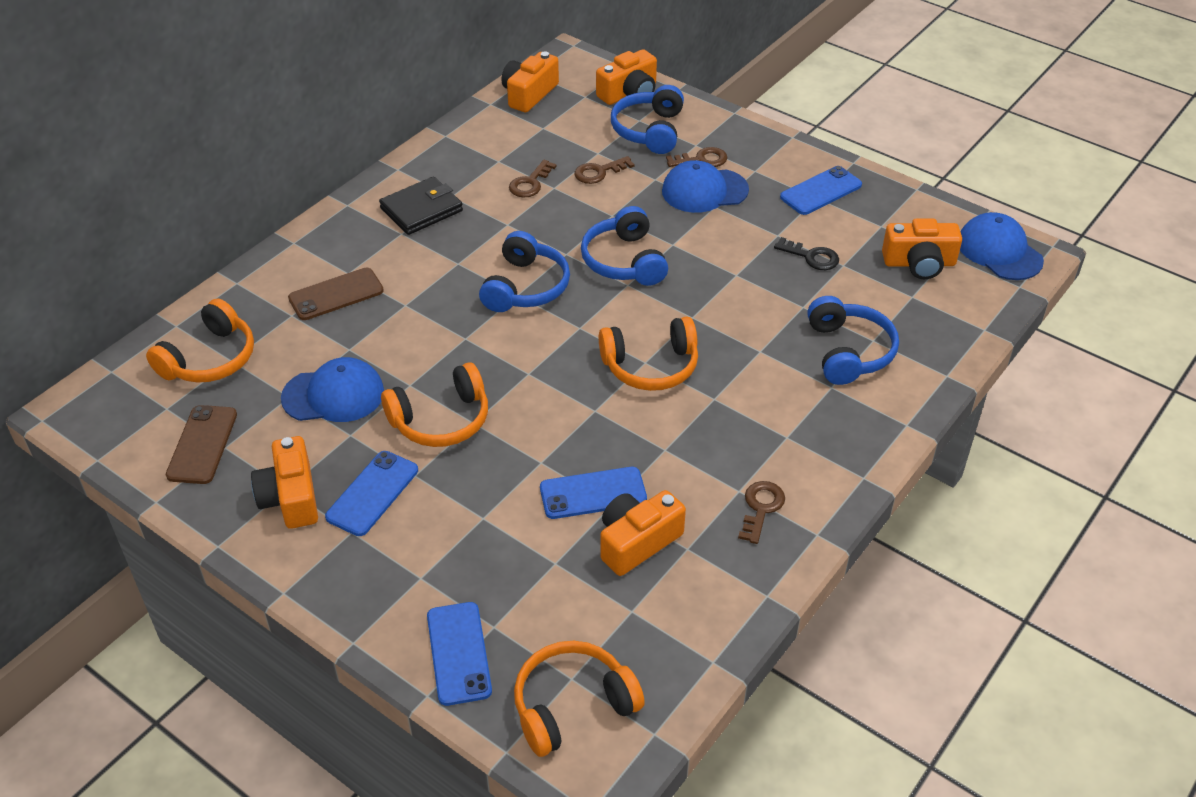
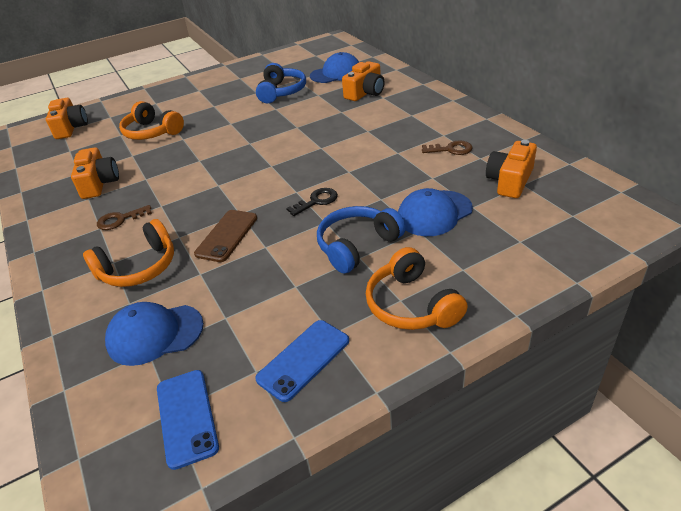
black wallet: [379,176,463,235] = 1 -> none = 0
blue headphones: [479,231,570,312] [581,206,668,286] [611,85,684,154] [807,296,899,385] = 4 -> [256,63,306,103] [317,206,406,274] = 2
blue phone: [325,451,418,536] [427,602,492,706] [540,467,647,519] [780,166,862,215] = 4 -> [157,370,219,470] [255,320,349,402] = 2
brown key: [509,160,557,197] [574,156,635,184] [666,147,728,167] [738,481,785,544] = 4 -> [97,205,152,230] [422,140,472,155] = 2
brown phone: [166,405,237,484] [288,268,384,320] = 2 -> [194,210,257,262] = 1
orange camera: [251,436,318,529] [502,51,559,112] [596,49,657,105] [600,490,686,576] [882,218,962,279] = 5 -> [46,98,88,139] [71,147,119,199] [342,61,384,101] [486,140,537,198] = 4
orange headphones: [146,298,254,383] [381,362,488,447] [514,641,645,757] [599,317,698,391] = 4 -> [83,219,174,287] [119,101,184,140] [366,247,468,330] = 3

